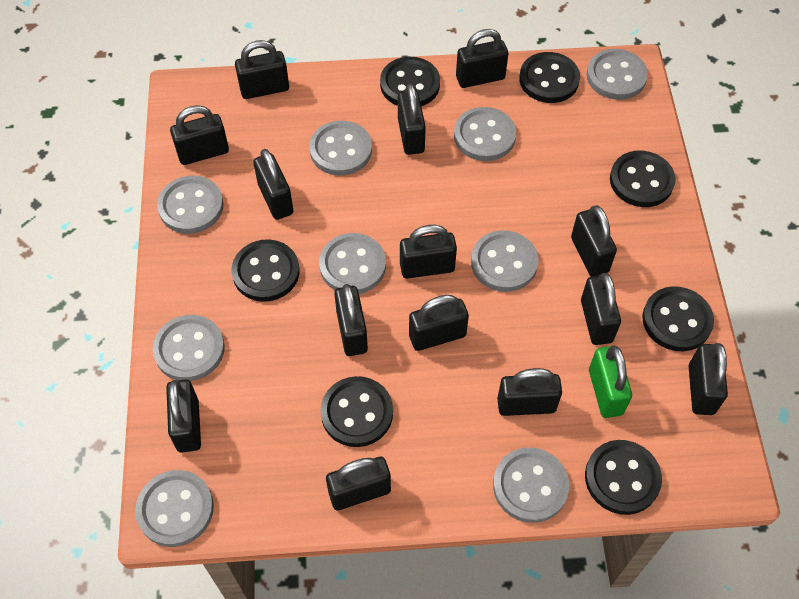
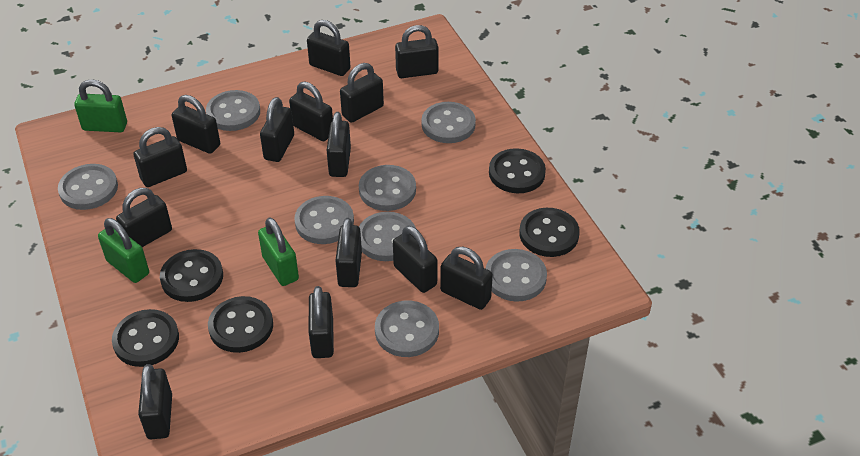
black button: [231,239,299,302] [320,376,393,447] [380,57,440,106] [519,52,580,103] [585,440,662,515] [610,151,676,207] [642,286,714,351] = 7 -> [112,309,179,367] [160,249,223,302] [208,296,273,353] [489,148,546,193] [519,208,580,257] = 5
green padlock: [589,345,632,418] = 1 -> [74,79,127,132] [98,218,149,283] [258,217,299,286] = 3
grey button: [135,470,214,547] [153,315,225,381] [157,176,224,234] [309,120,372,176] [319,233,386,294] [454,107,516,161] [471,230,538,292] [493,447,569,523] [587,49,648,100] = 9 -> [58,164,118,210] [206,90,260,131] [294,196,354,244] [359,165,416,211] [359,212,416,261] [375,301,439,357] [422,102,476,143] [486,249,547,302] = 8

